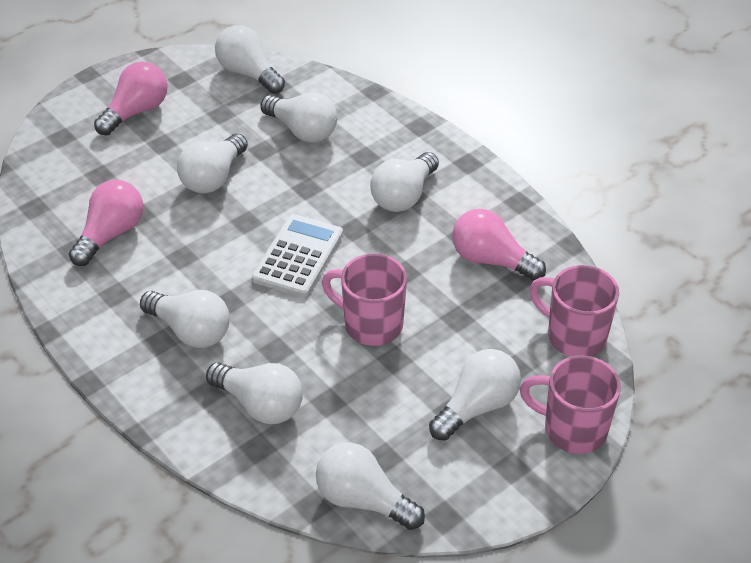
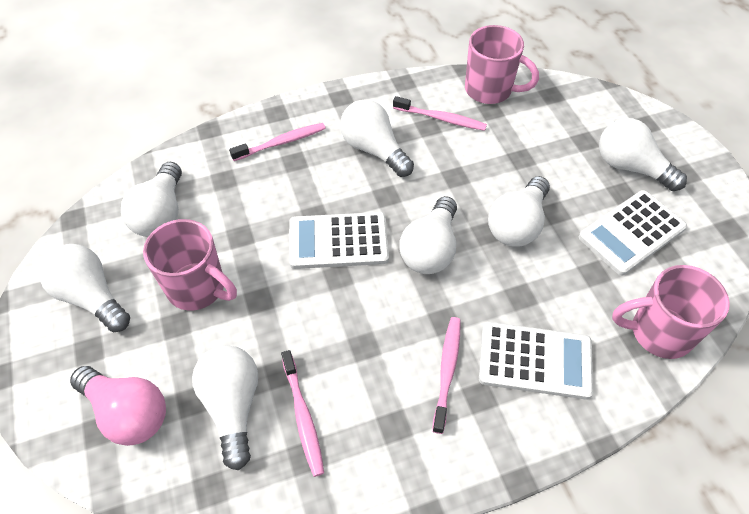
pink light bulb: [69,180,143,266] [94,62,168,135] [452,209,546,281] = 3 -> [70,366,166,446] = 1
pink toothbrush: none = 0 -> [229,123,326,161] [281,350,324,477] [393,96,487,131] [432,317,461,434] = 4
white calculator: [252,214,343,297] = 1 -> [289,212,389,269] [479,322,593,400] [579,190,687,276] = 3
white light bulb: [140,290,230,348] [177,133,248,193] [206,362,303,424] [215,25,285,94] [260,92,337,143] [316,443,425,530] [370,152,439,212] [429,349,521,441] = 8 -> [39,244,130,332] [121,162,182,237] [192,345,258,470] [340,99,414,177] [400,196,457,274] [488,176,550,247] [599,118,687,191] = 7

